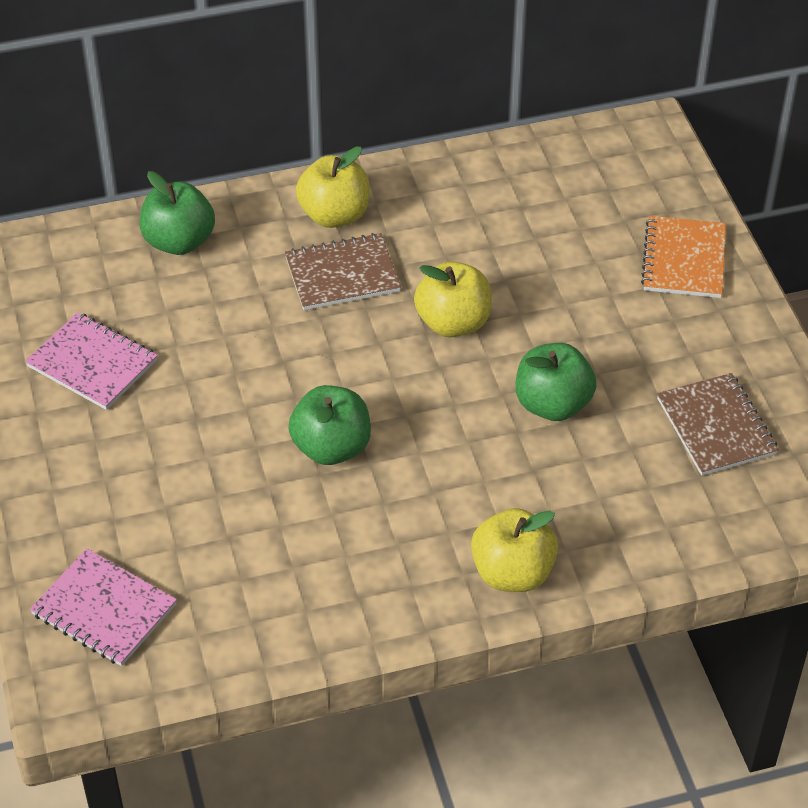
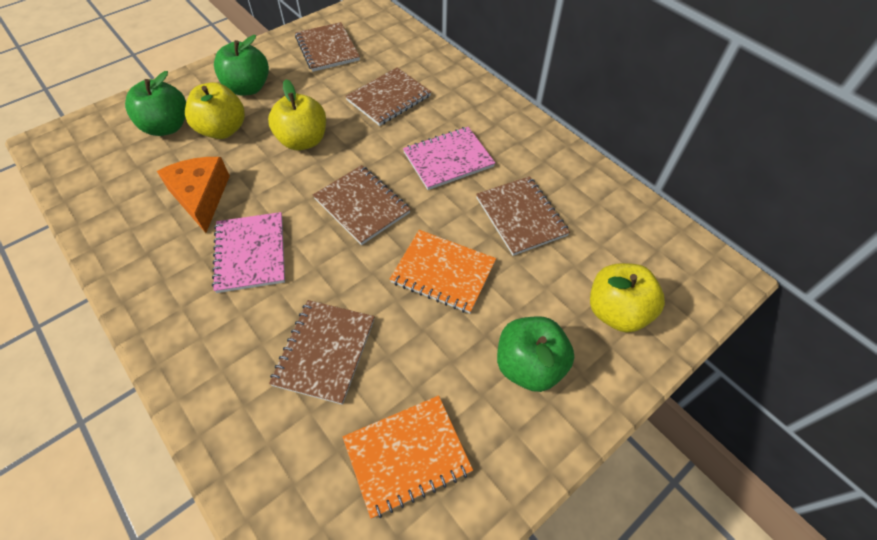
brown notebook: [285,233,401,310] [657,373,779,476] = 2 -> [269,300,375,405] [295,22,360,72] [313,165,411,245] [345,67,431,126] [476,176,570,256] = 5
orange cheese: none = 0 -> [157,157,230,233] = 1
orange notebook: [641,216,726,298] = 1 -> [343,395,473,519] [390,230,496,314] = 2

